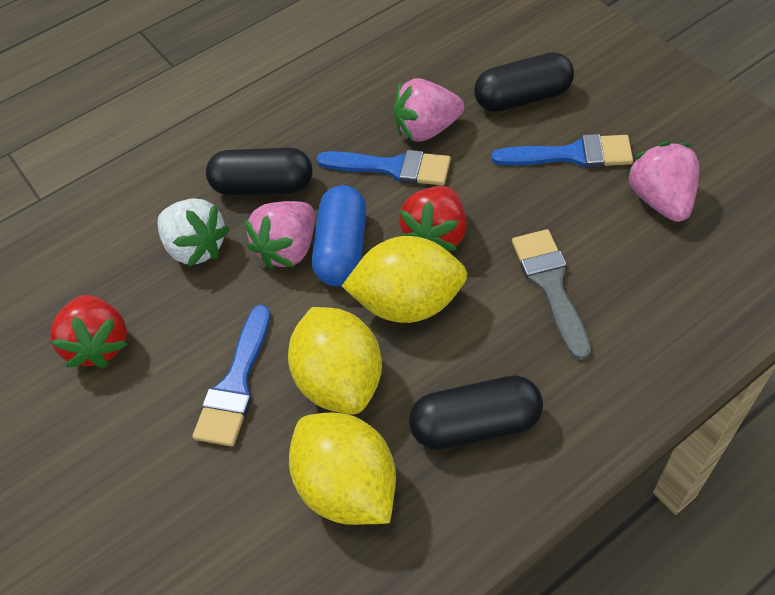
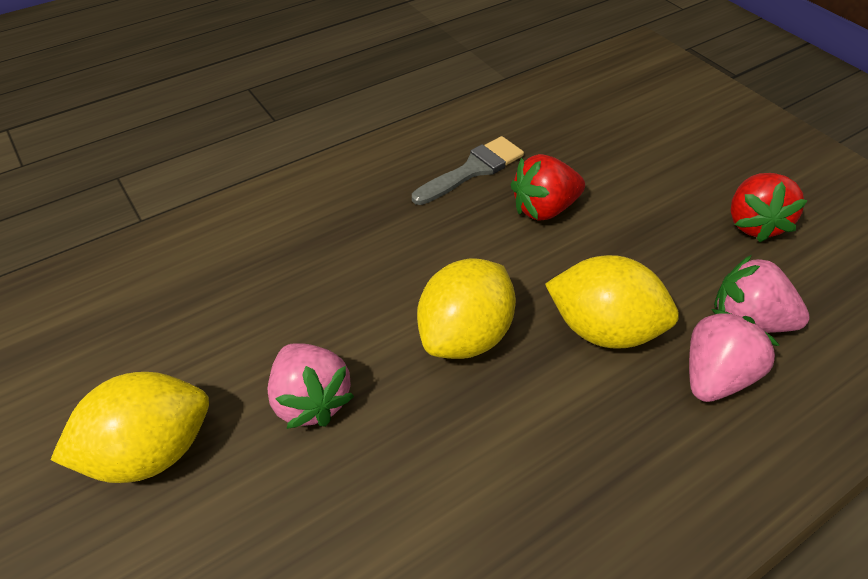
black capsule: [206,148,313,196] [409,375,543,450] [474,52,574,112] = 3 -> none = 0
blue brush: [192,305,270,447] [317,150,451,185] [492,134,633,168] = 3 -> none = 0
blue capsule: [312,185,366,286] = 1 -> none = 0
white strawberry: [158,198,230,267] = 1 -> none = 0

